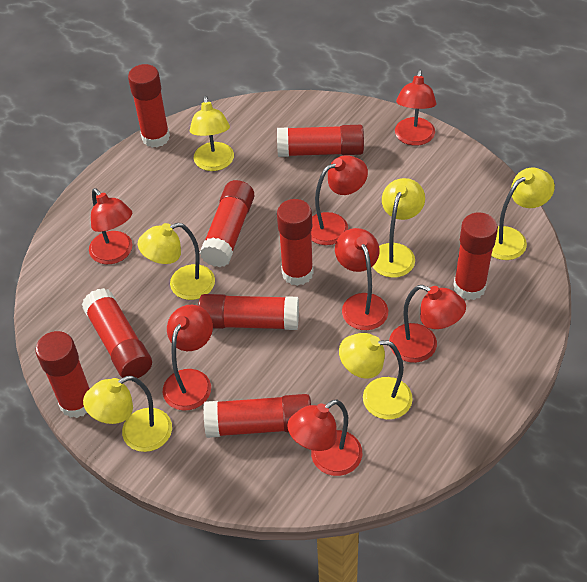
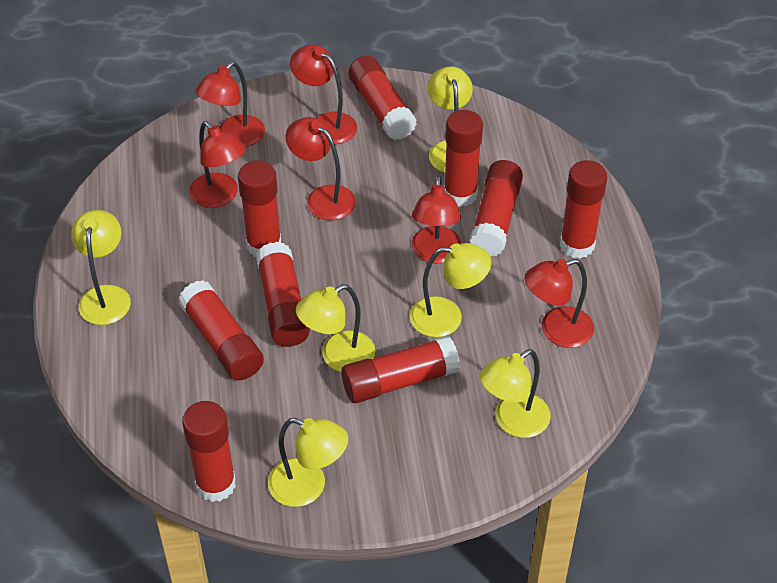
red lamp: [89,188,132,264] [163,305,213,411] [287,399,362,476] [311,155,368,245] [335,228,388,330] [389,285,466,363] [395,70,436,146] = 7 -> [189,121,246,208] [196,62,265,147] [286,117,356,220] [290,44,357,144] [412,176,461,263] [525,259,594,348] = 6

